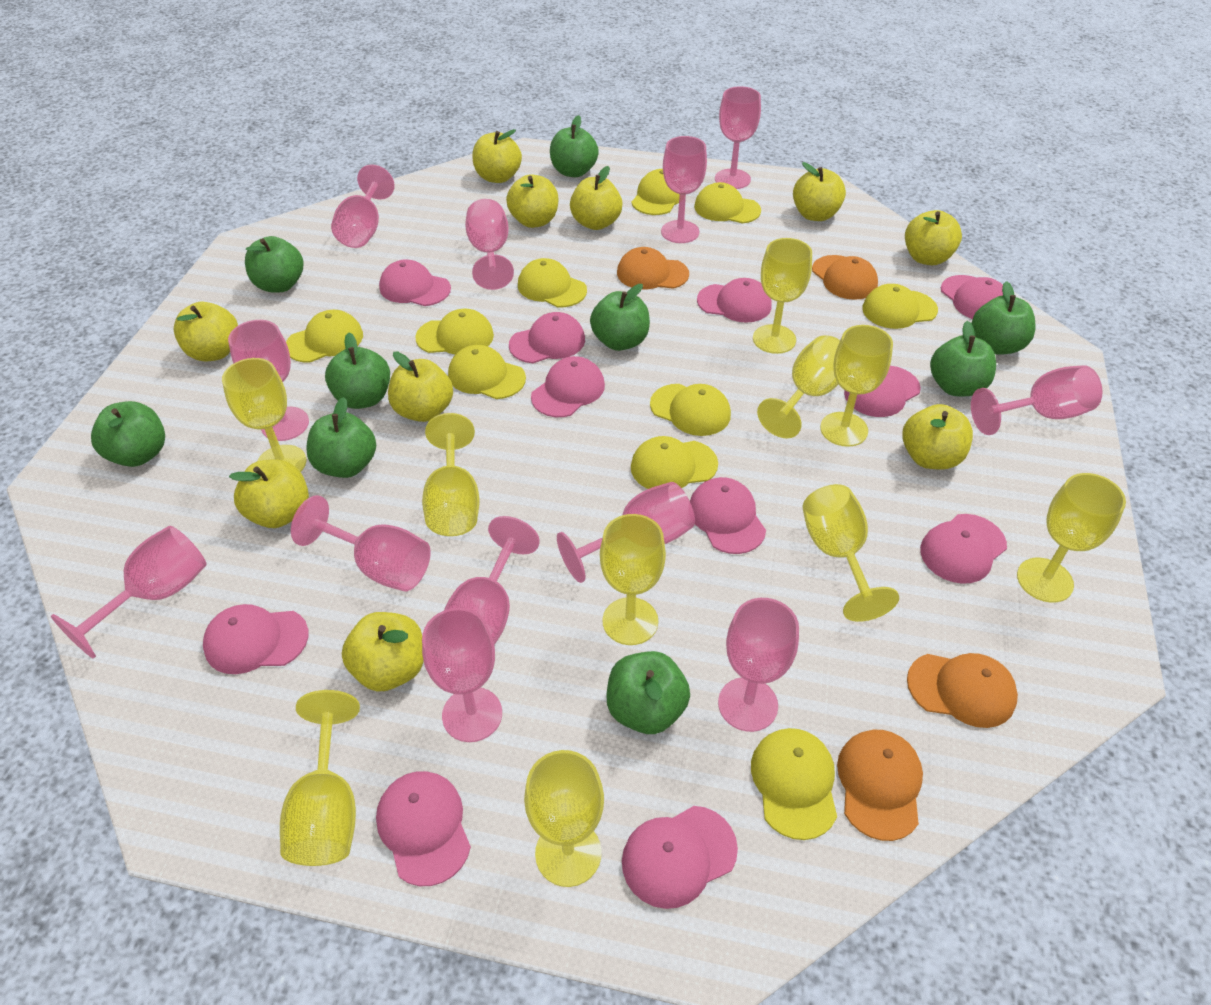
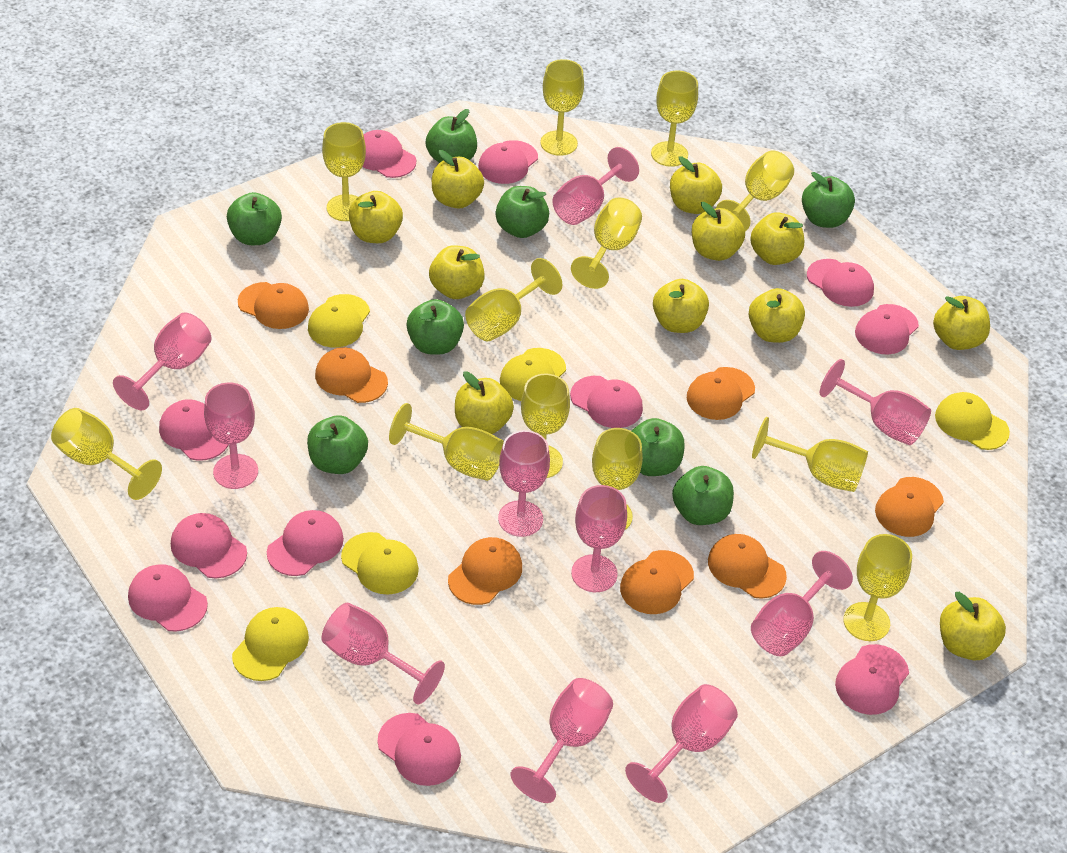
green apple: [91,401,165,467] [245,236,303,293] [306,397,376,478] [325,333,390,409] [550,115,599,177] [590,284,650,351] [607,651,690,734] [930,321,996,396] [972,281,1036,355] = 9 -> [227,192,282,245] [307,415,368,474] [406,299,464,355] [426,109,477,163] [495,186,549,238] [632,418,685,476] [672,466,734,525] [802,172,855,228] = 8
orange cap: [617,247,689,289] [812,255,878,300] [837,730,923,841] [907,653,1018,728] = 4 -> [238,282,309,329] [315,347,388,403] [448,537,522,605] [620,550,694,614] [687,367,755,420] [708,534,787,599] [875,477,944,537] = 7
pink goblet: [51,526,207,659] [228,320,309,441] [291,495,431,591] [331,164,395,248] [422,608,502,742] [444,516,540,645] [465,199,514,290] [557,482,695,583] [661,136,707,243] [715,86,761,189] [718,598,799,732] [971,365,1103,435] = 12 -> [113,312,212,410] [204,383,258,489] [321,603,445,704] [498,430,550,537] [510,678,613,803] [552,147,639,225] [571,485,627,592] [625,684,738,803] [751,551,853,656] [820,359,931,445] = 10
yellow apple: [174,302,238,361] [229,459,309,528] [342,612,424,692] [388,352,453,422] [472,129,522,183] [506,174,558,228] [570,166,622,230] [793,162,846,221] [902,404,973,470] [905,210,962,265] = 10 -> [349,191,403,243] [429,245,485,299] [432,150,484,208] [455,371,514,434] [653,279,709,333] [670,156,722,214] [692,202,745,261] [749,288,805,343] [750,212,804,265] [933,296,990,350] [940,592,1006,660] = 11
yellow cap: [286,310,363,363] [415,309,494,355] [448,345,526,399] [518,258,587,307] [631,169,680,215] [631,436,718,489] [650,384,731,436] [694,182,761,223] [751,728,837,840] [862,284,938,329] = 10 -> [232,607,309,681] [308,294,370,347] [341,532,419,594] [500,348,566,401] [935,392,1010,450] = 5
yellow goblet: [222,358,306,472] [280,690,360,866] [422,413,480,536] [524,750,604,887] [600,514,666,645] [753,238,812,354] [757,335,840,438] [802,484,899,622] [820,325,893,447] [1017,473,1126,603] = 10 -> [51,408,162,500] [322,122,366,221] [389,403,504,481] [465,258,562,341] [521,374,570,478] [540,59,584,156] [571,197,642,289] [592,428,643,530] [651,71,698,167] [716,151,794,231] [752,417,868,492] [843,534,912,641] = 12

